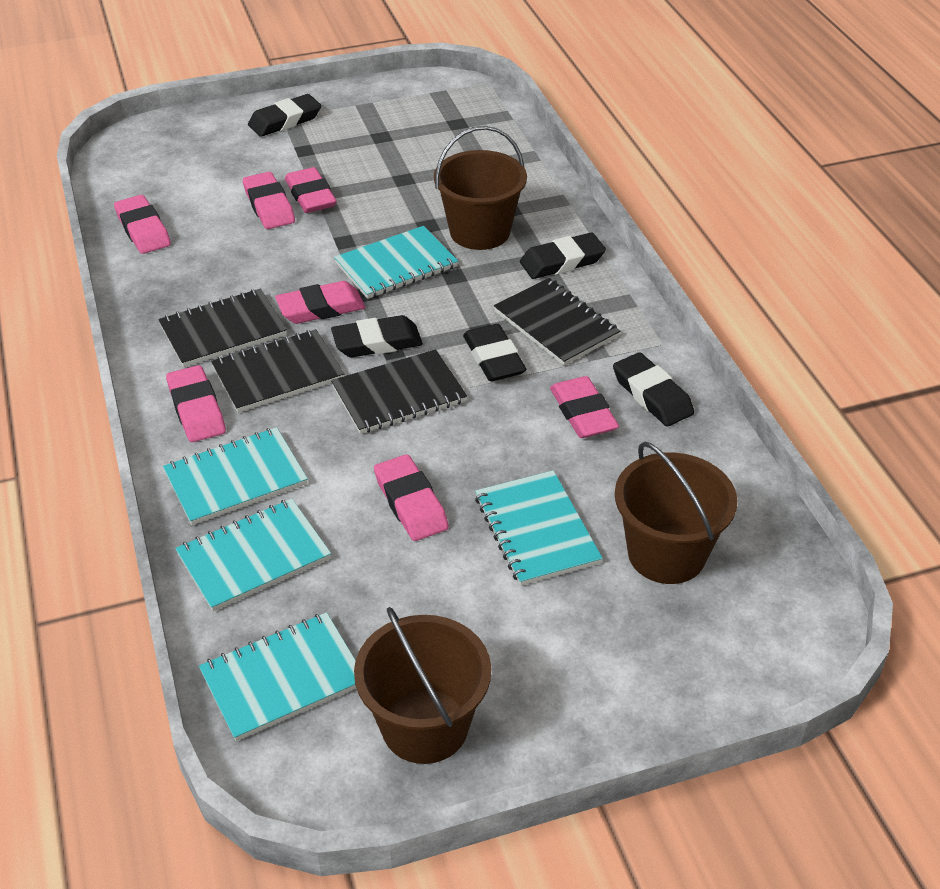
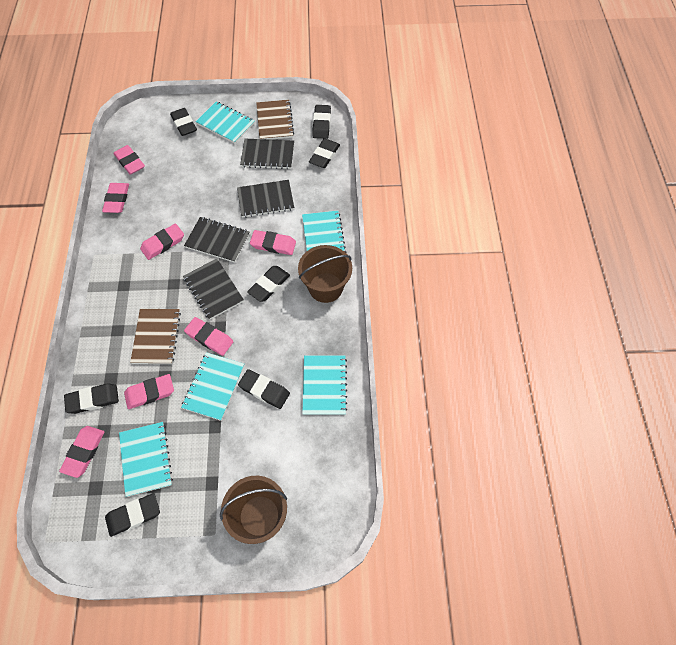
black eraser: [248,94,321,137] [331,315,423,357] [463,324,526,381] [520,233,606,279] [613,352,694,427] = 5 -> [64,384,119,414] [105,493,160,537] [170,108,197,136] [238,369,290,409] [247,266,290,302] [309,138,340,168] [312,105,331,139] = 7
brown bucket: [354,607,491,764] [434,126,527,250] [615,442,737,584] = 3 -> [220,476,287,544] [298,245,352,303] = 2
brown notebook: none = 0 -> [130,309,181,364] [256,100,294,140] = 2

